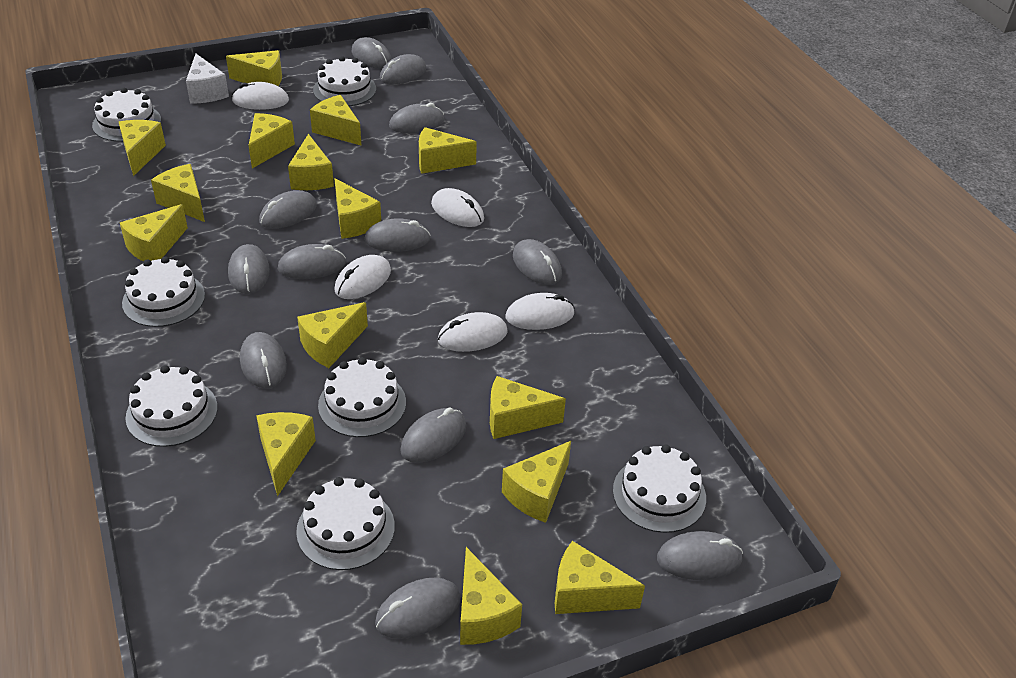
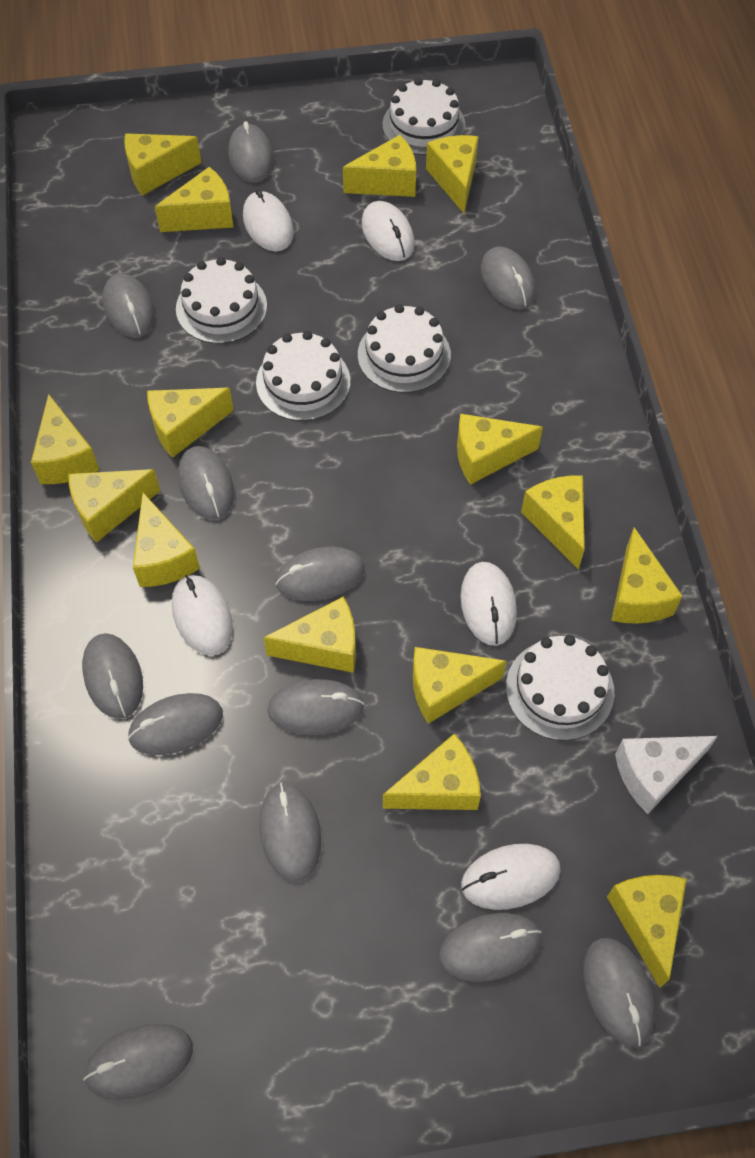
white cake: [92,88,161,142] [122,257,205,327] [125,365,218,447] [296,477,395,570] [313,56,376,106] [318,357,406,437] [613,444,706,533] = 7 -> [176,257,267,344] [256,331,350,421] [358,304,451,393] [383,78,466,155] [506,635,614,741] = 5

